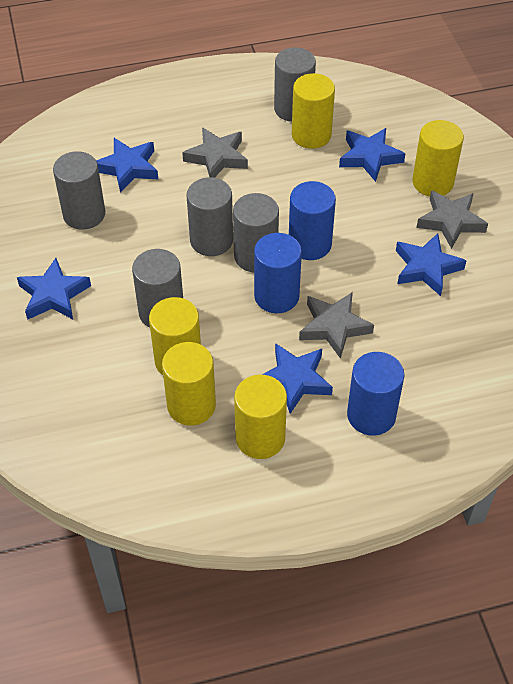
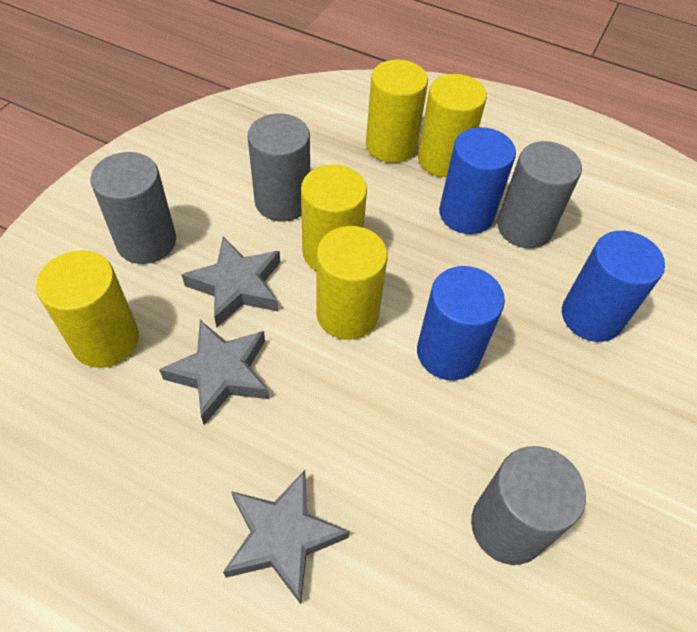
blue star: [17,258,91,320] [96,138,158,193] [262,343,333,414] [339,128,405,182] [396,233,467,296] = 5 -> none = 0
grey cylinder: [53,151,105,230] [132,249,183,328] [187,177,233,256] [233,193,279,272] [274,47,316,122] = 5 -> [91,152,176,264] [247,113,310,221] [471,446,586,565] [497,141,582,248] = 4

